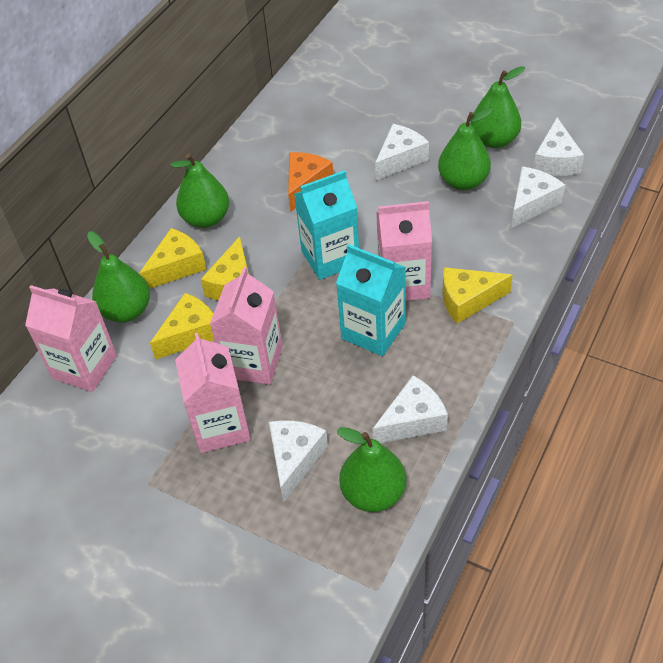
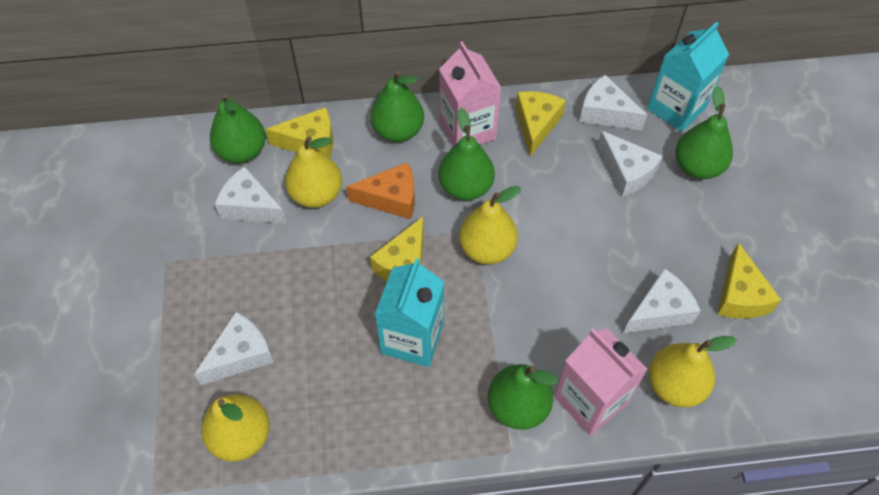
pink carton: [25,285,117,392] [175,332,251,453] [210,267,283,385] [376,201,432,301] = 4 -> [439,41,501,147] [554,328,648,436] = 2
yellow pear: none = 0 -> [201,394,270,461] [285,136,342,208] [459,186,521,264] [649,336,737,408] = 4

